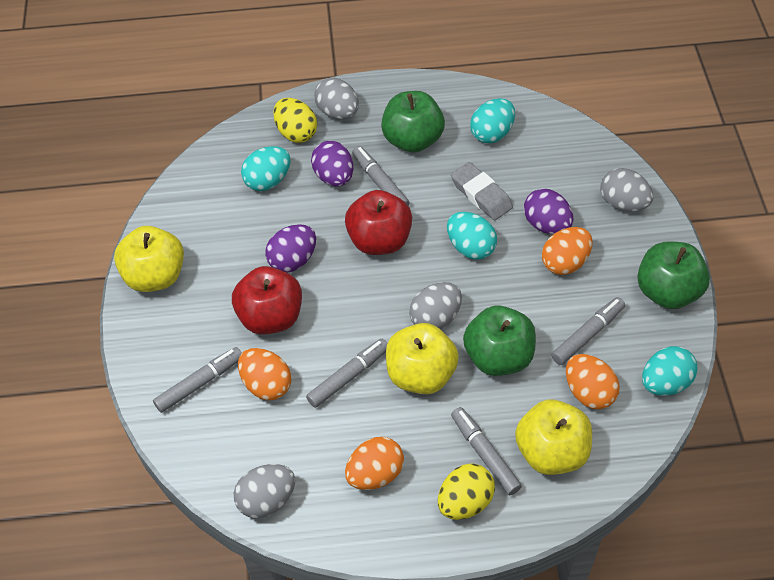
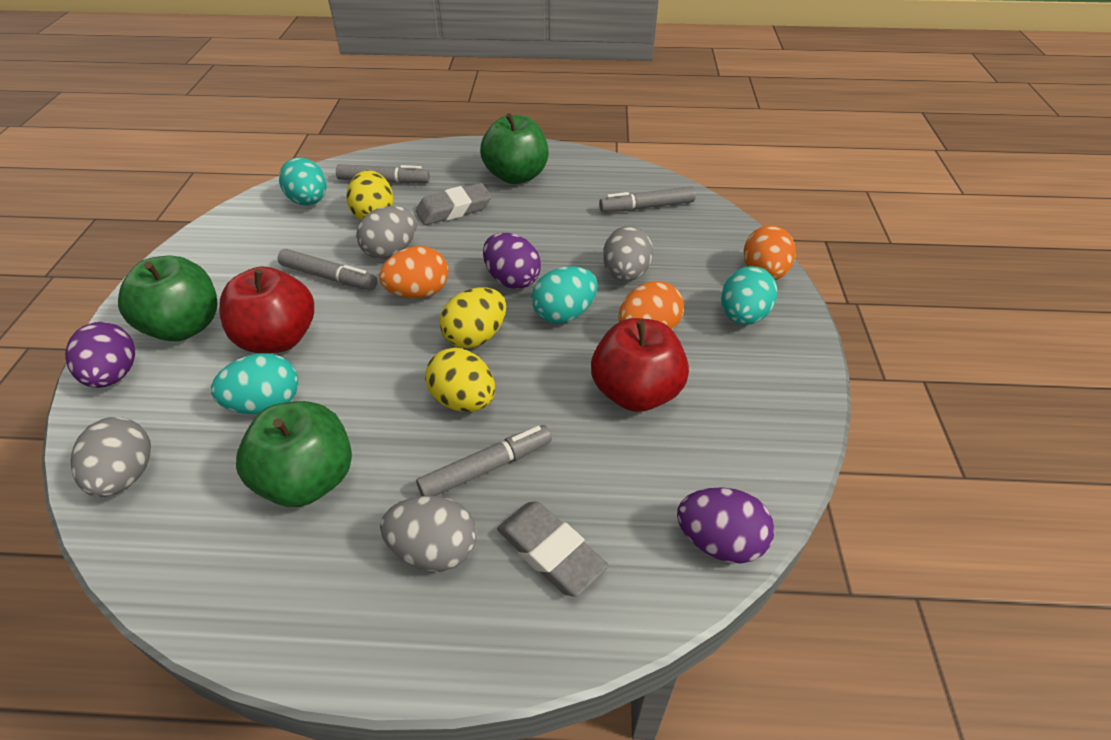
grey eraser: [451,162,513,220] = 1 -> [416,183,492,225] [497,501,609,597] = 2
grey marker: [153,347,242,413] [306,339,388,408] [352,146,409,206] [451,407,522,495] [551,297,625,365] = 5 -> [278,249,377,290] [336,164,430,184] [416,425,552,496] [599,186,696,212] = 4
orange egg: [238,348,291,400] [345,437,404,490] [542,227,593,275] [566,354,620,409] = 4 -> [379,246,448,298] [618,281,684,329] [744,226,796,280] = 3
yellow apple: [114,226,184,292] [386,323,459,394] [515,400,592,475] = 3 -> none = 0
yellow egg: [273,98,317,143] [438,463,495,520] = 2 -> [347,170,394,220] [425,348,495,412] [439,287,506,348] = 3

